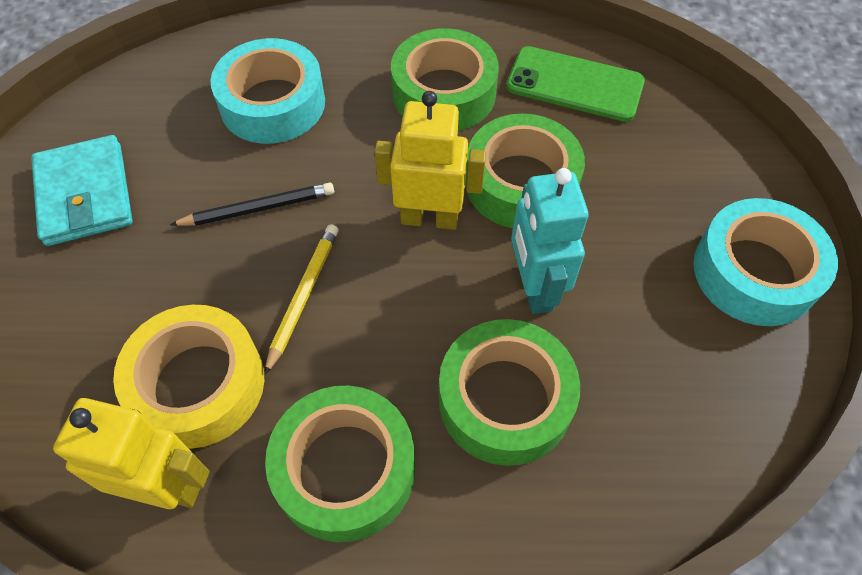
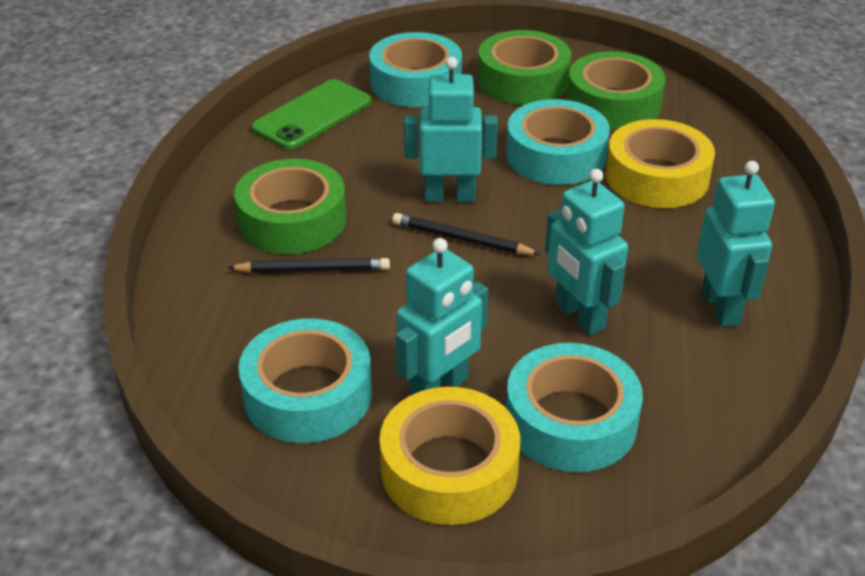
black pencil: [170,182,334,226] = 1 -> [227,258,390,273] [392,213,540,255] = 2
green tape: [265,386,415,542] [391,28,499,131] [439,319,580,466] [465,114,585,228] = 4 -> [234,159,346,254] [478,30,571,105] [567,51,666,129] = 3
turquoise robot: [511,168,588,314] = 1 -> [396,238,488,396] [404,57,498,202] [545,169,628,336] [697,161,775,327] = 4
turquoise tape: [210,38,325,144] [693,198,838,326] = 2 -> [238,318,372,443] [369,32,462,107] [506,99,610,185] [506,343,643,472] = 4
turquoise wallet: [31,135,133,246] = 1 -> none = 0
yellow pencil: [264,224,339,375] = 1 -> none = 0
yellow robot: [53,398,209,509] [374,91,486,230] = 2 -> none = 0
yellow tape: [113,305,264,449] = 1 -> [380,387,520,525] [606,119,715,208] = 2

